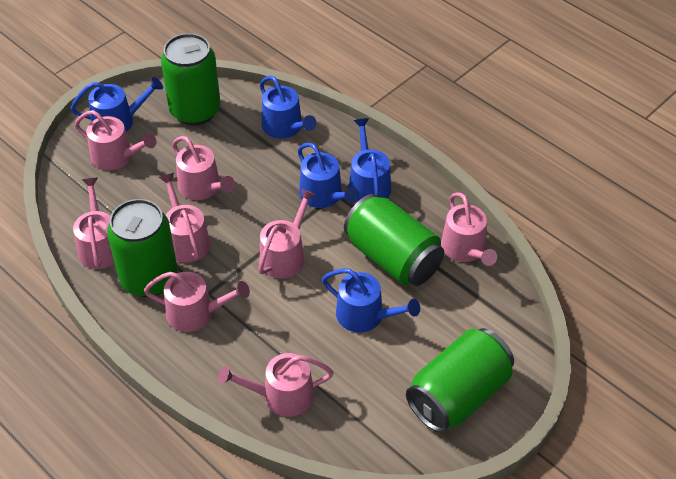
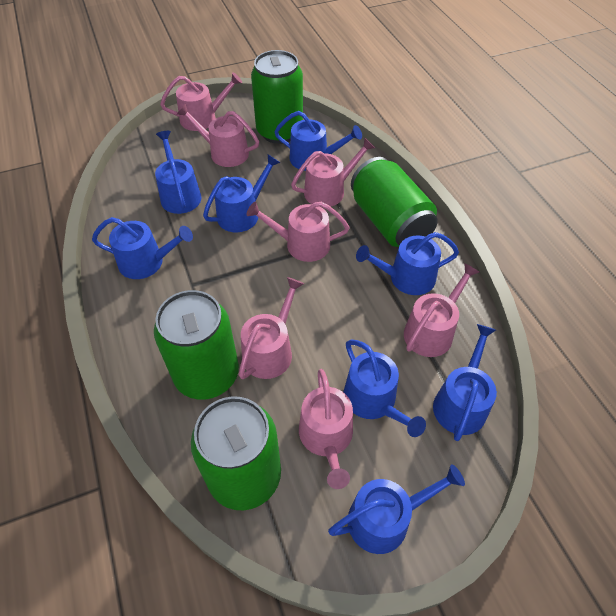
blue watering can: [71,77,163,132] [260,75,317,139] [298,142,359,208] [322,269,420,333] [349,118,391,202] = 5 -> [92,217,193,279] [155,131,201,214] [203,154,280,232] [274,111,362,171] [328,465,465,554] [344,340,426,437] [356,232,459,295] [433,324,497,441] = 8
pink watering can: [73,178,115,269] [75,110,157,171] [144,272,250,332] [159,173,210,263] [172,136,235,200] [218,353,334,417] [258,189,316,279] [441,192,497,266] = 8 -> [160,72,242,131] [177,104,259,167] [239,277,304,379] [246,202,349,262] [291,138,375,207] [299,369,353,489] [404,263,480,357] = 7

